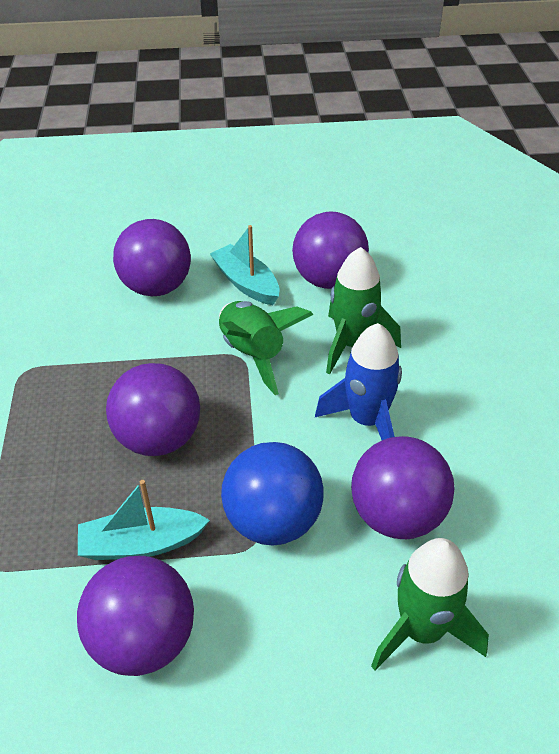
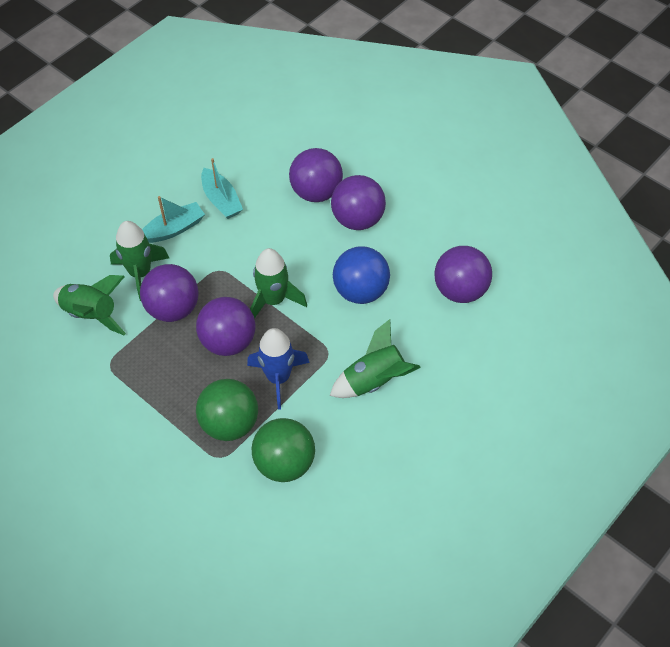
green ball: none = 0 -> [196,379,258,441] [251,418,315,482] = 2
green rocket: [219,301,313,395] [326,247,401,374] [371,538,489,670] = 3 -> [53,275,126,335] [110,221,169,301] [250,248,307,319] [330,319,421,398] = 4

